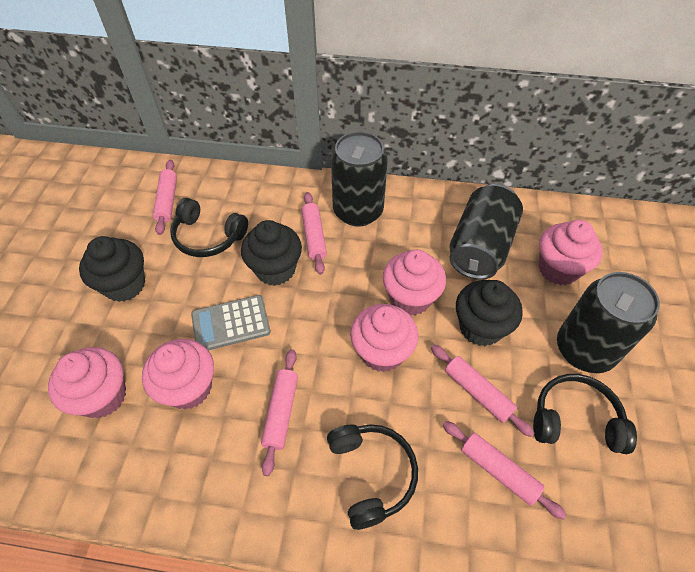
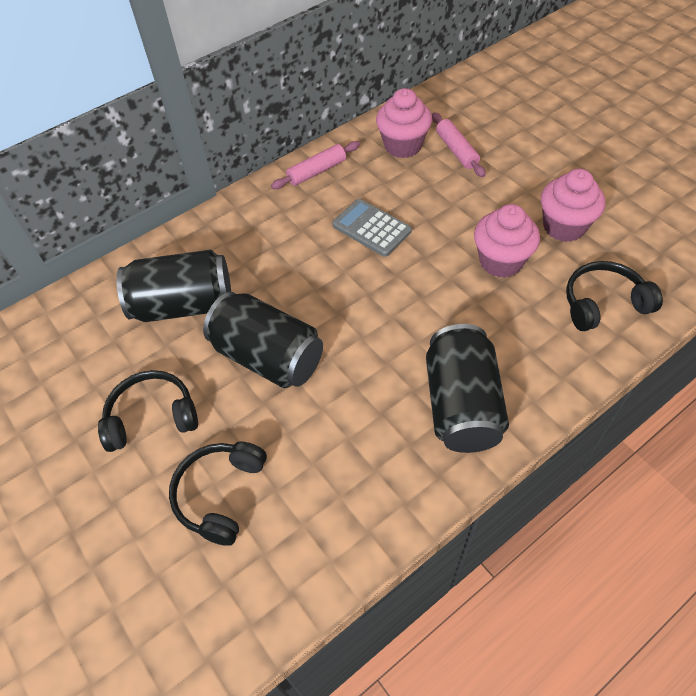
black cupcake: [79,236,145,302] [241,220,302,286] [456,280,523,346] = 3 -> none = 0
pink cupcake: [48,347,126,418] [142,339,214,410] [350,304,418,372] [383,250,446,316] [539,220,603,285] = 5 -> [376,88,432,158] [474,204,540,278] [541,169,605,242] = 3
pink rolling pin: [153,160,177,235] [261,349,298,476] [301,192,327,275] [431,345,534,437] [443,421,567,520] = 5 -> [271,141,360,189] [432,112,486,177] = 2

